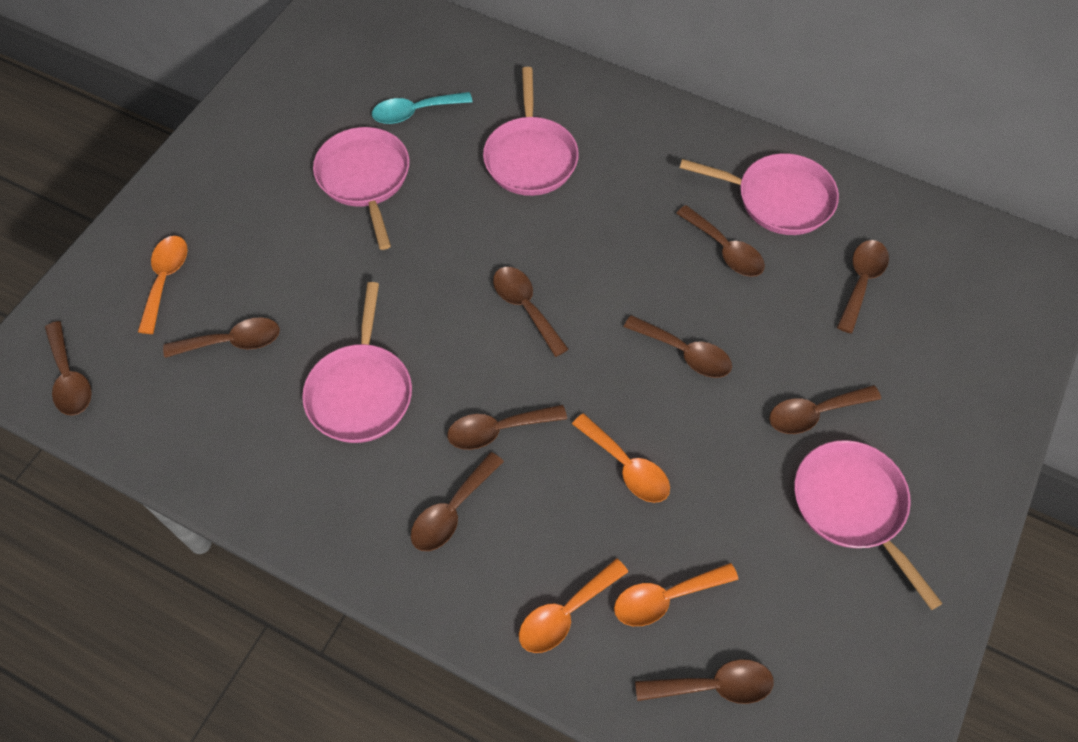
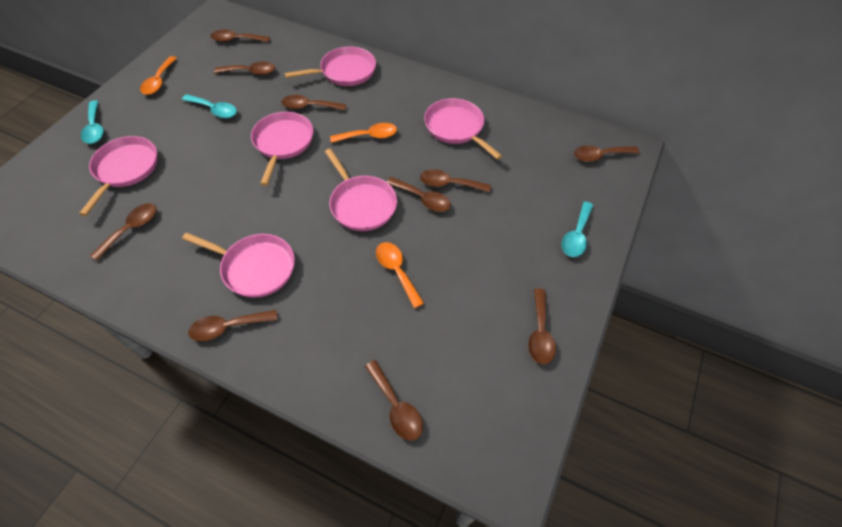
orange spoon: [138,236,188,334] [519,558,628,653] [572,413,670,503] [614,563,738,626] = 4 -> [140,56,177,95] [330,123,397,143] [376,242,424,308] = 3
pink pan: [302,282,412,443] [313,127,410,250] [483,67,579,196] [680,153,839,235] [794,440,943,610] = 5 -> [79,136,157,216] [182,233,295,298] [251,112,313,186] [285,46,376,86] [325,148,397,231] [424,98,502,160] = 6
turquoise spoon: [372,92,473,124] = 1 -> [81,100,103,144] [182,94,237,118] [562,202,593,257] = 3

